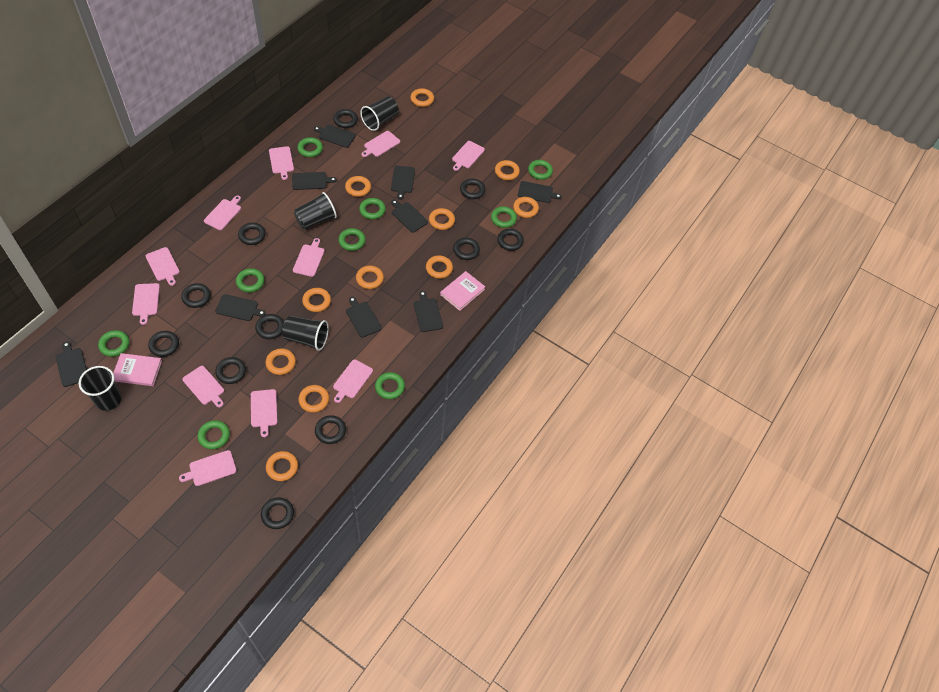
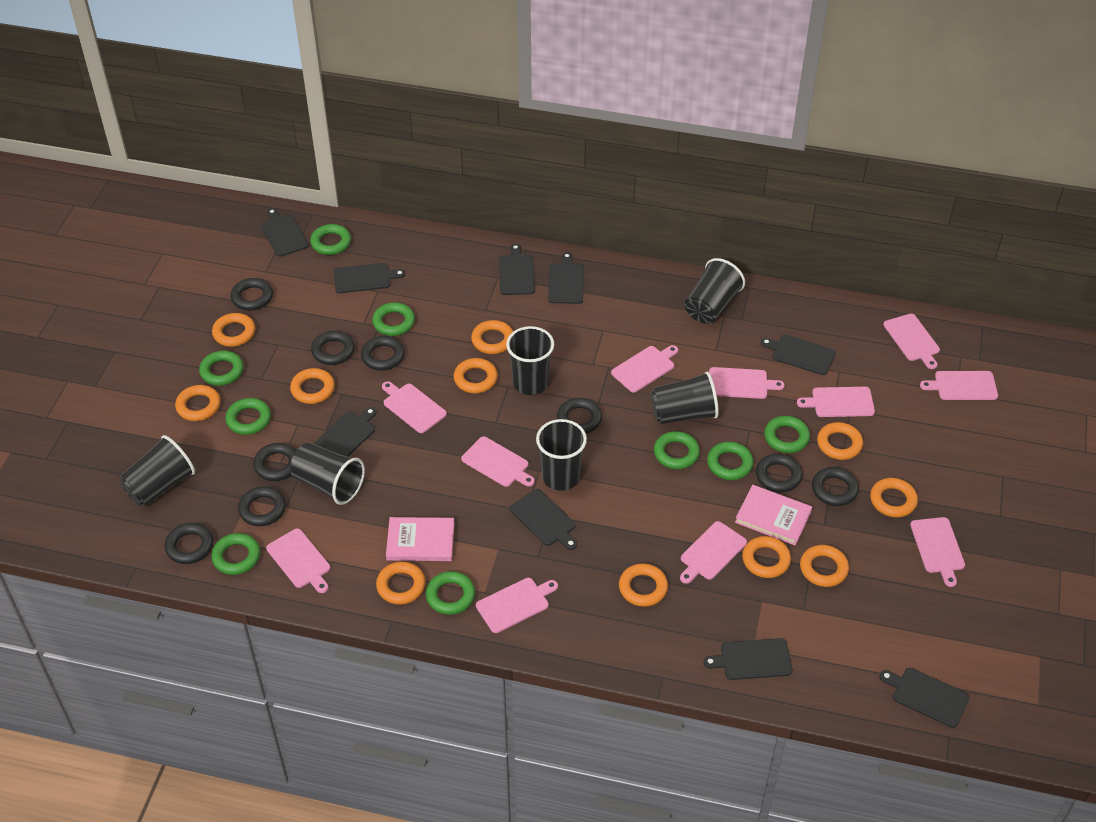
black cup: [79,366,121,411] [282,316,329,351] [294,192,337,230] [360,96,399,131] = 4 -> [119,435,195,507] [290,443,365,505] [506,326,554,395] [536,419,587,491] [651,371,719,424] [685,258,745,324] = 6
black ring: [148,331,179,357] [181,283,211,308] [215,357,246,384] [238,223,266,245] [255,314,284,339] [261,497,294,529] [315,415,346,444] [333,109,358,128] [453,238,480,260] [460,179,486,199] [497,229,524,251] = 11 -> [165,523,213,564] [231,278,273,310] [238,486,286,526] [253,443,296,481] [311,331,355,365] [361,336,405,370] [557,398,602,434] [756,454,802,493] [812,467,859,506] = 9

